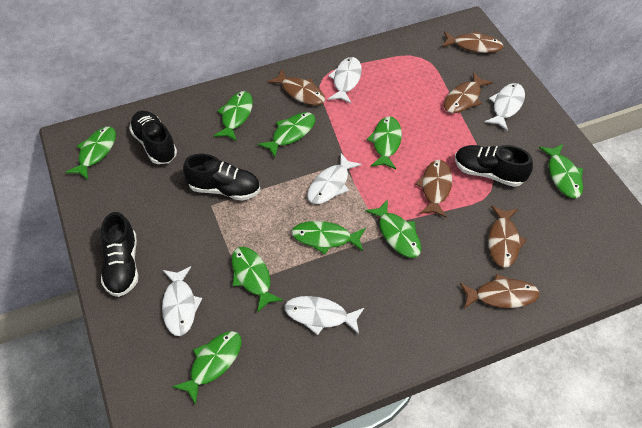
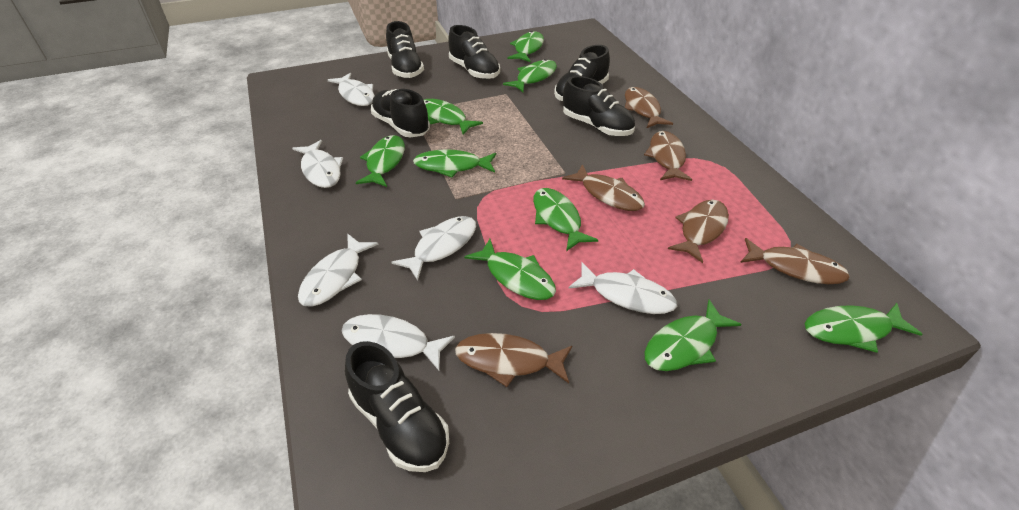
black shoe: [101,212,138,297] [129,110,177,164] [183,154,260,201] [455,145,533,187] = 4 -> [345,341,449,472] [371,89,430,137] [386,21,424,78] [448,25,500,79] [554,45,610,101] [563,76,635,136] = 6
white fish: [162,266,202,336] [284,296,364,335] [307,153,362,204] [328,57,362,103] [485,83,525,131] = 5 -> [292,140,343,188] [298,234,379,307] [328,73,375,106] [342,314,455,370] [392,216,476,281] [568,262,677,314] = 6

